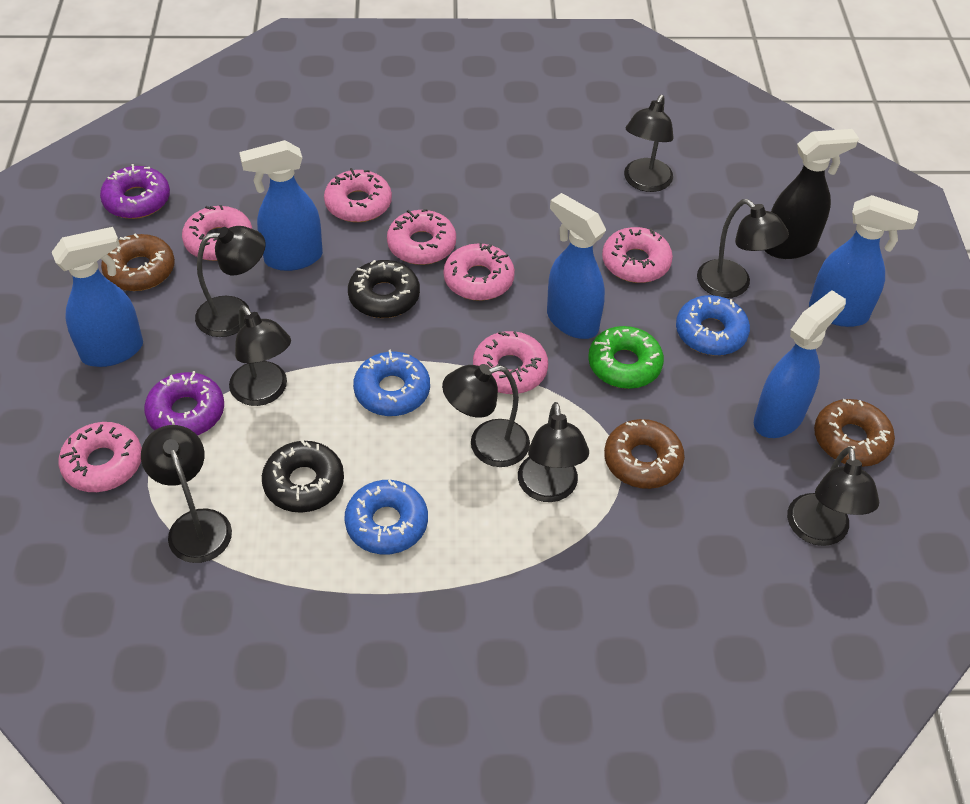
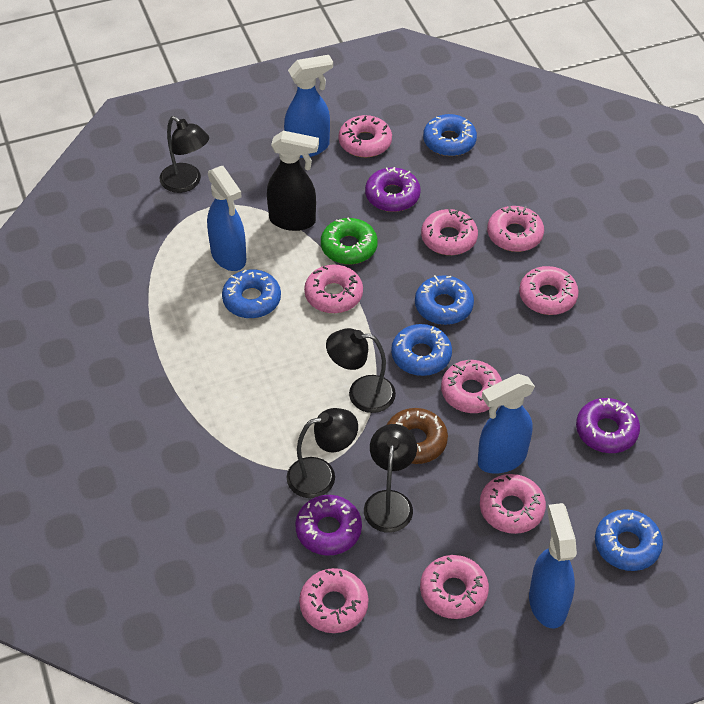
black donut: [262,440,344,513] [348,260,420,318] = 2 -> none = 0
black lamp: [141,425,232,563] [195,226,266,337] [229,305,291,406] [442,364,530,467] [518,402,589,502] [624,95,674,192] [697,199,789,298] [787,447,879,546] = 8 -> [159,116,209,193] [287,408,358,498] [326,328,396,413] [364,424,417,533] = 4
blue donut: [344,479,428,554] [353,350,430,416] [676,295,750,356] = 3 -> [222,269,281,318] [391,324,452,376] [415,275,474,325] [423,114,477,156] [595,509,663,571] = 5
blue spray bottle: [52,227,143,367] [239,140,323,271] [547,193,606,339] [754,290,846,438] [809,195,918,327] = 5 -> [207,166,246,271] [284,55,333,158] [478,374,535,474] [529,503,577,628] = 4
brown donut: [101,233,175,291] [604,419,685,489] [814,399,895,467] = 3 -> [387,408,448,464] = 1
pink donut: [59,422,142,492] [182,205,252,261] [324,168,392,222] [387,209,456,265] [444,243,515,301] [473,331,548,394] [602,227,673,283] = 7 -> [299,568,369,633] [304,265,363,313] [339,115,392,157] [420,555,489,619] [421,209,478,255] [441,360,502,413] [480,474,546,534] [487,206,544,252] [519,266,579,315] = 9
purple donut: [100,164,170,219] [144,371,224,436] = 2 -> [295,495,362,556] [365,167,421,212] [576,398,640,453] = 3

